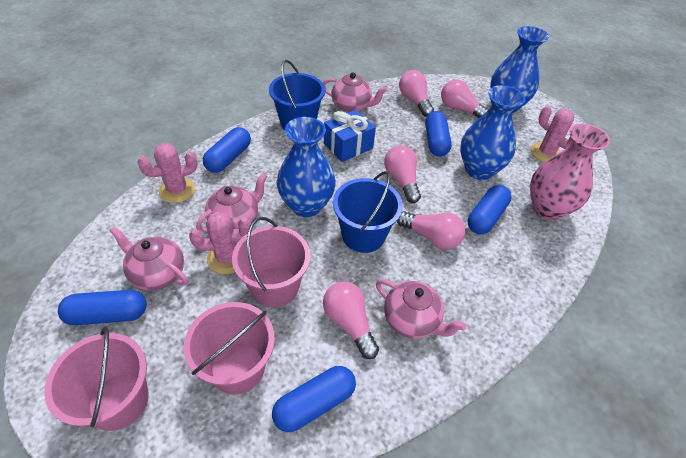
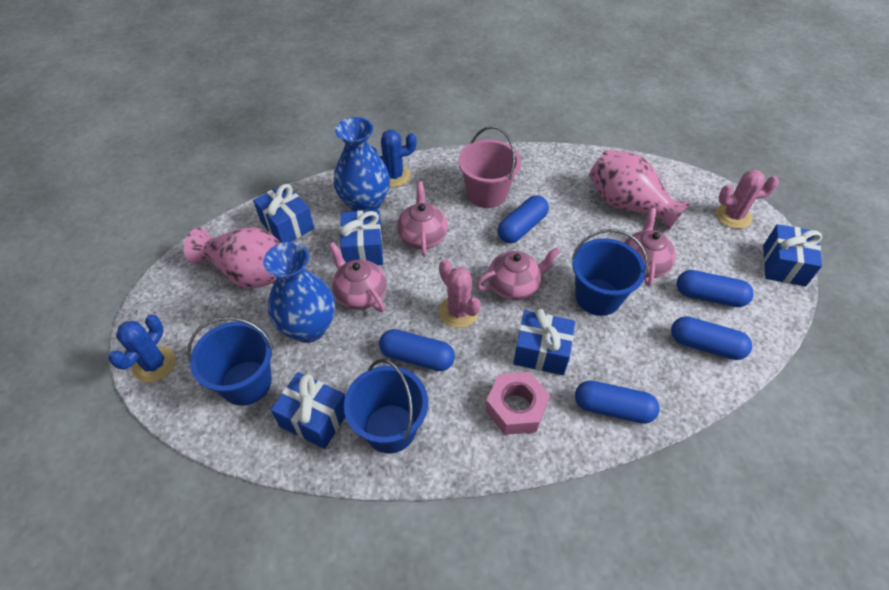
blue bucket: [269,60,325,130] [333,171,403,253] = 2 -> [187,317,274,406] [344,359,428,453] [572,229,648,316] = 3
blue cactus: none = 0 -> [108,315,176,383] [371,130,417,187] = 2
blue gift: [324,110,376,162] = 1 -> [253,184,314,243] [271,372,345,449] [340,210,383,265] [513,309,575,375] [763,224,822,286] = 5
blue vase: [277,117,336,217] [460,85,525,180] [490,26,549,113] = 3 -> [263,242,335,343] [333,117,390,212] = 2
pink bucket: [44,326,149,431] [184,302,275,394] [232,217,310,308] = 3 -> [458,126,521,208] = 1
pink cactus: [138,143,198,203] [189,212,251,274] [531,106,574,162] = 3 -> [439,259,481,328] [716,170,779,229] = 2
pink light bulb: [323,281,379,359] [384,145,421,203] [397,211,465,249] [399,70,434,116] [441,79,489,118] = 5 -> none = 0
pink nut: none = 0 -> [485,372,550,435] = 1
pink vase: [530,123,610,220] = 1 -> [184,227,281,288] [589,150,691,231] = 2

